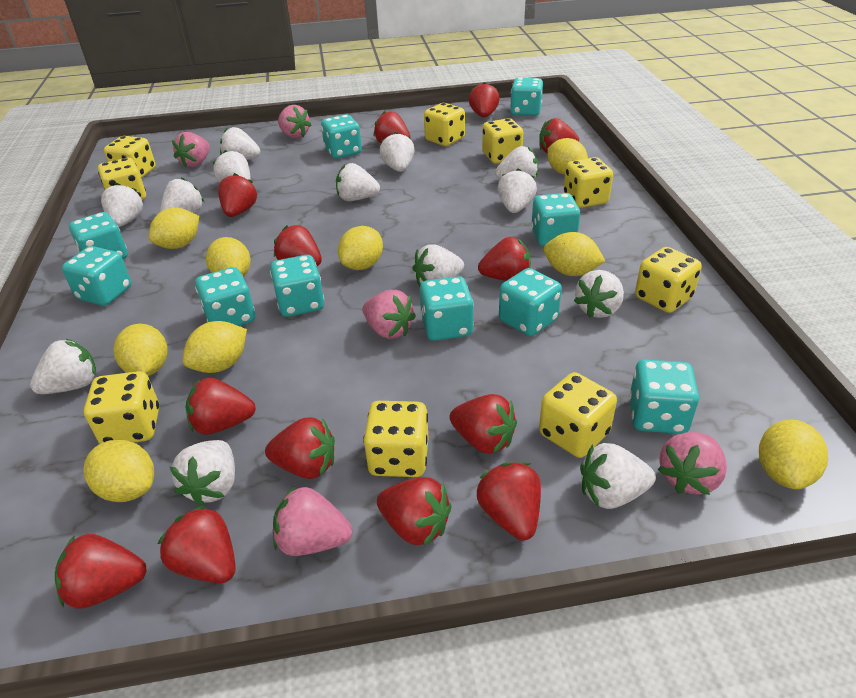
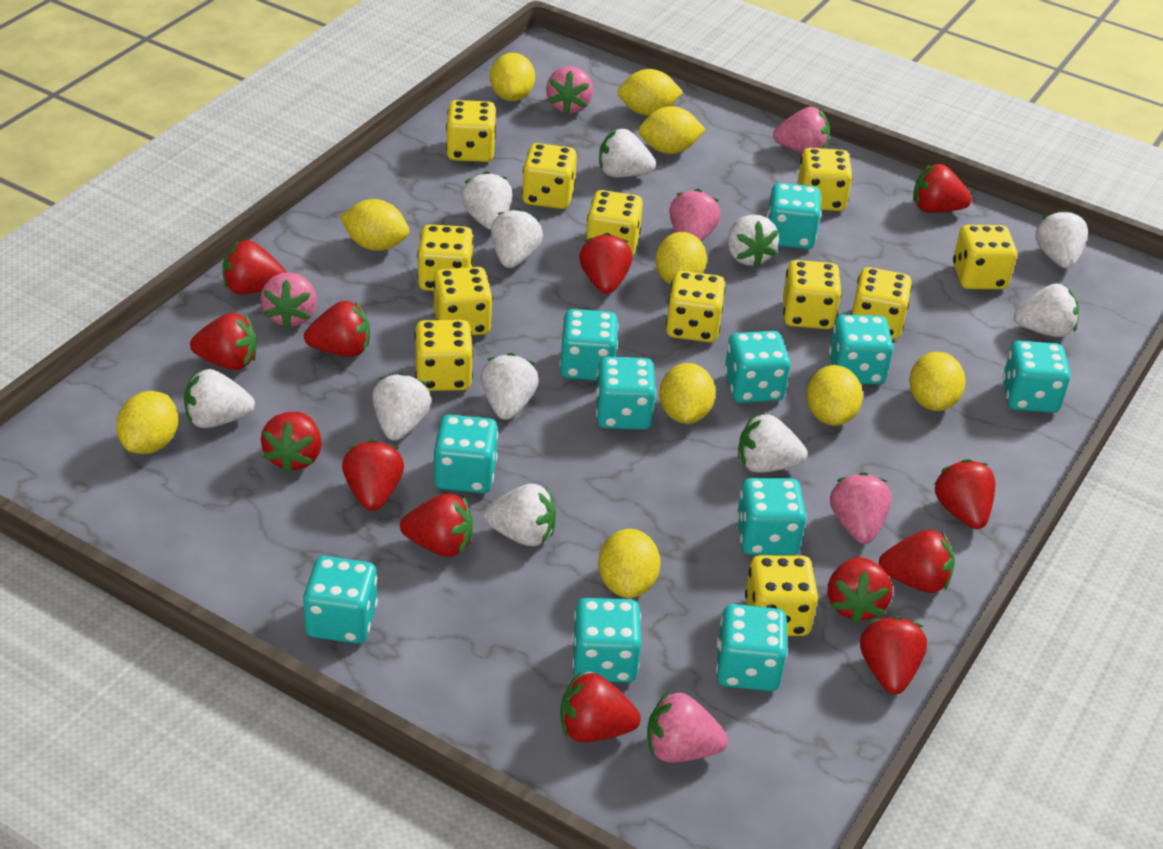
pink strawberry: [172,132,210,167] [273,486,353,556] [278,105,311,138] [362,290,416,339] [658,432,727,495] = 5 -> [261,272,317,329] [546,66,593,115] [647,691,728,763] [669,189,721,241] [773,107,830,153] [830,472,892,544] = 6
turquoise dice: [62,246,132,306] [69,212,128,259] [195,267,255,326] [270,255,324,317] [321,115,362,159] [420,276,474,341] [499,268,562,336] [510,78,543,116] [531,193,580,246] [629,359,699,434] = 10 -> [303,556,378,644] [433,415,498,493] [560,309,619,380] [572,598,641,682] [595,357,656,430] [716,604,788,691] [724,331,791,403] [736,478,807,555] [767,183,821,249] [829,315,893,384] [1002,341,1070,413] = 11
white strawberry: [30,339,96,394] [101,183,143,227] [160,177,204,214] [170,440,235,506] [213,150,250,182] [220,127,260,160] [336,163,380,201] [380,132,415,172] [413,244,464,287] [495,146,538,179] [498,168,537,213] [574,270,624,318] [580,443,656,509] = 13 -> [184,369,255,428] [372,373,431,441] [461,171,512,230] [481,353,539,420] [484,484,556,546] [491,208,543,268] [599,129,656,177] [728,215,779,268] [738,414,807,473] [1014,284,1079,337] [1035,210,1088,269] = 11
yellow dice: [84,371,159,444] [98,157,146,200] [104,136,156,178] [363,401,428,477] [424,103,465,146] [482,118,523,164] [539,372,617,458] [564,157,613,208] [635,247,702,313] = 9 -> [414,320,473,391] [417,224,474,291] [433,267,493,335] [446,100,496,162] [522,143,577,209] [586,190,643,257] [666,271,726,342] [745,555,818,636] [783,260,842,329] [797,148,853,211] [851,267,912,339] [953,225,1017,289] = 12
yellow lemon: [83,440,154,502] [113,324,168,376] [148,208,199,249] [182,321,247,373] [206,237,251,277] [338,226,383,270] [544,232,605,276] [547,138,588,175] [759,420,828,489] = 9 -> [116,391,179,454] [340,199,409,251] [490,53,535,101] [598,529,661,598] [617,69,683,116] [638,106,706,154] [655,232,707,284] [659,363,716,424] [806,365,863,426] [909,352,965,411] = 10

